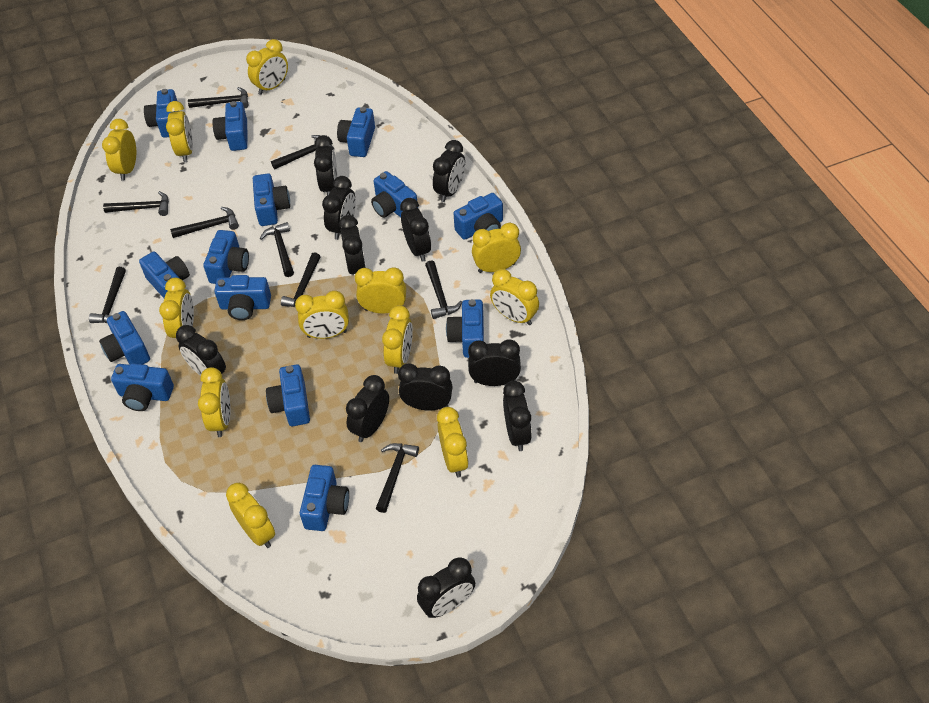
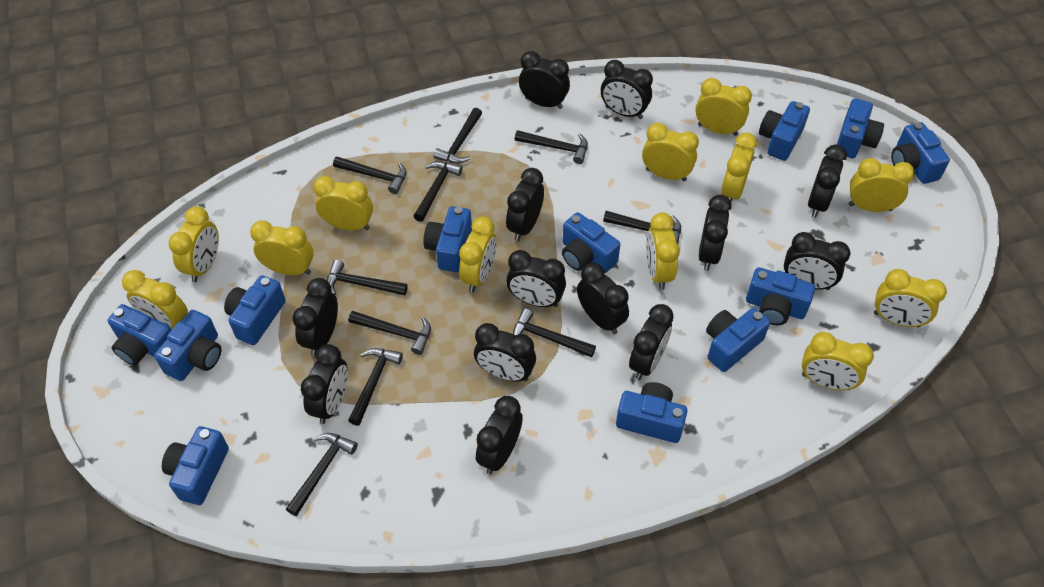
black clock: [176,325,226,376] [314,135,337,196] [322,176,356,240] [339,215,366,274] [346,375,389,442] [398,363,453,411] [400,198,431,262] [417,557,475,618] [433,140,465,202] [468,339,521,386] [503,381,532,451] = 11 -> [293,278,338,356] [301,344,348,424] [474,323,536,382] [476,396,523,474] [506,168,544,241] [506,250,566,307] [519,51,570,109] [577,263,629,334] [601,60,653,119] [629,304,674,380] [699,195,732,271] [784,232,850,290] [808,145,847,218] = 13
black hammer: [89,267,126,323] [103,191,169,216] [170,207,239,238] [188,87,249,109] [259,222,294,277] [271,135,334,169] [281,252,321,307] [376,443,419,513] [425,260,462,319] = 9 -> [286,433,358,516] [327,260,408,296] [333,157,406,194] [348,348,403,426] [349,311,431,355] [413,161,463,222] [433,108,482,164] [513,308,596,357] [515,130,588,164] [603,211,681,244] = 10
blue camera: [99,311,150,365] [111,363,174,411] [139,252,190,298] [144,89,178,138] [203,230,249,284] [212,101,248,151] [214,275,271,320] [253,173,290,226] [266,364,310,426] [300,465,349,531] [337,107,375,157] [371,171,418,218] [446,299,484,358] [454,193,503,240] = 14 -> [108,304,171,365] [154,310,221,381] [162,426,229,505] [224,275,286,345] [423,206,472,272] [562,212,620,273] [616,382,687,443] [706,308,770,372] [746,267,815,325] [759,101,810,161] [837,98,884,158] [891,122,950,184] = 12

